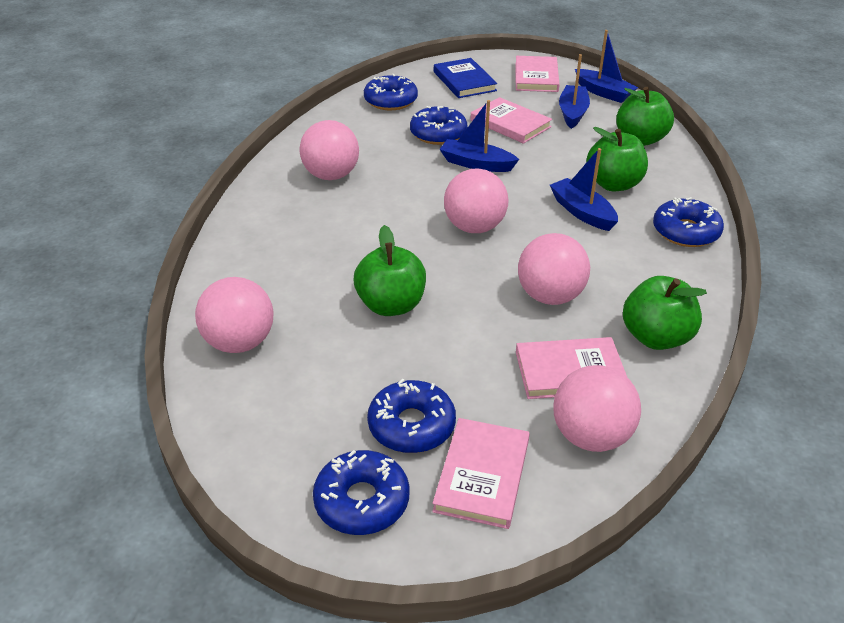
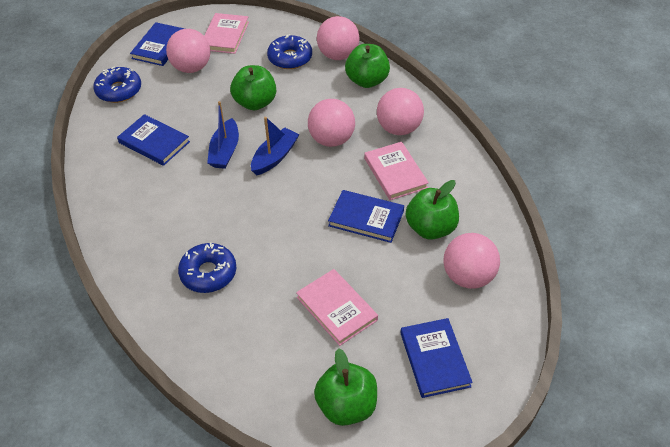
blue boat: [439,100,519,172] [550,148,618,231] [559,54,590,129] [575,30,638,103] = 4 -> [207,101,239,169] [251,117,299,175] = 2
blue book: [434,58,497,98] = 1 -> [117,114,190,166] [130,22,185,66] [328,190,404,243] [401,318,473,398] = 4
blue donut: [313,450,410,535] [364,74,418,110] [367,379,456,453] [410,106,468,145] [653,197,724,247] = 5 -> [93,66,141,103] [178,242,236,293] [267,34,312,69] = 3
pink book: [432,418,529,529] [470,97,552,144] [515,56,560,92] [516,337,627,399] = 4 -> [204,13,249,54] [296,269,378,346] [364,142,429,200] = 3

